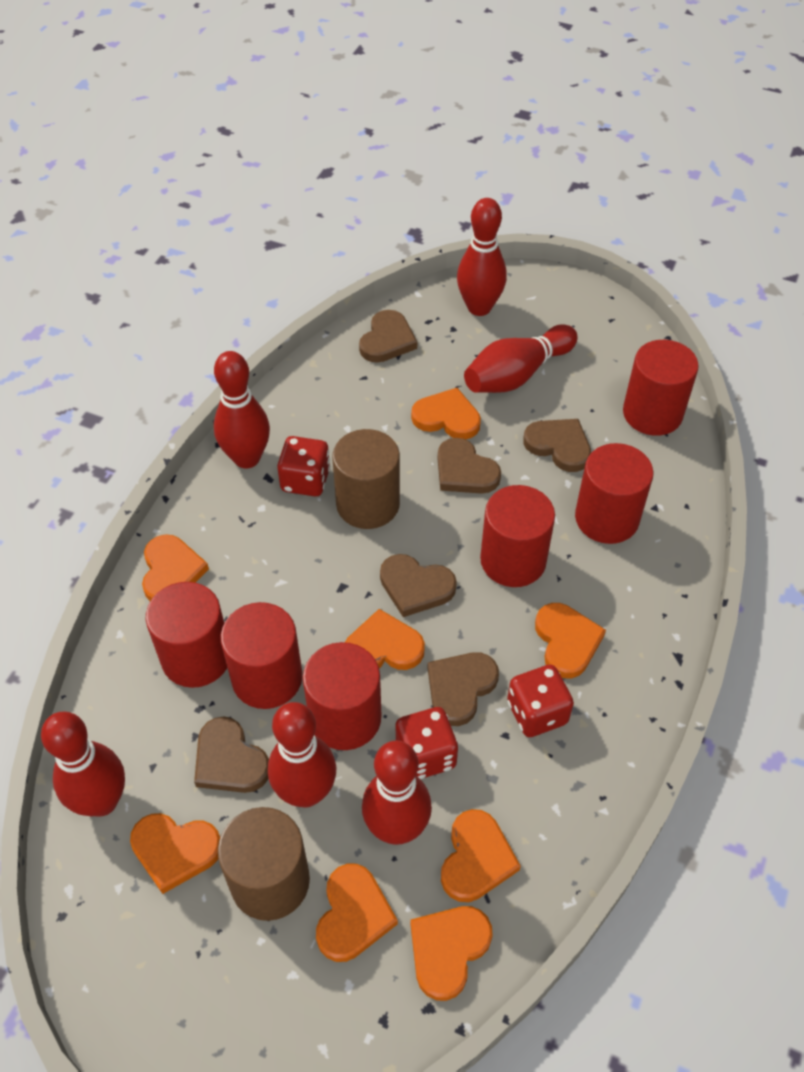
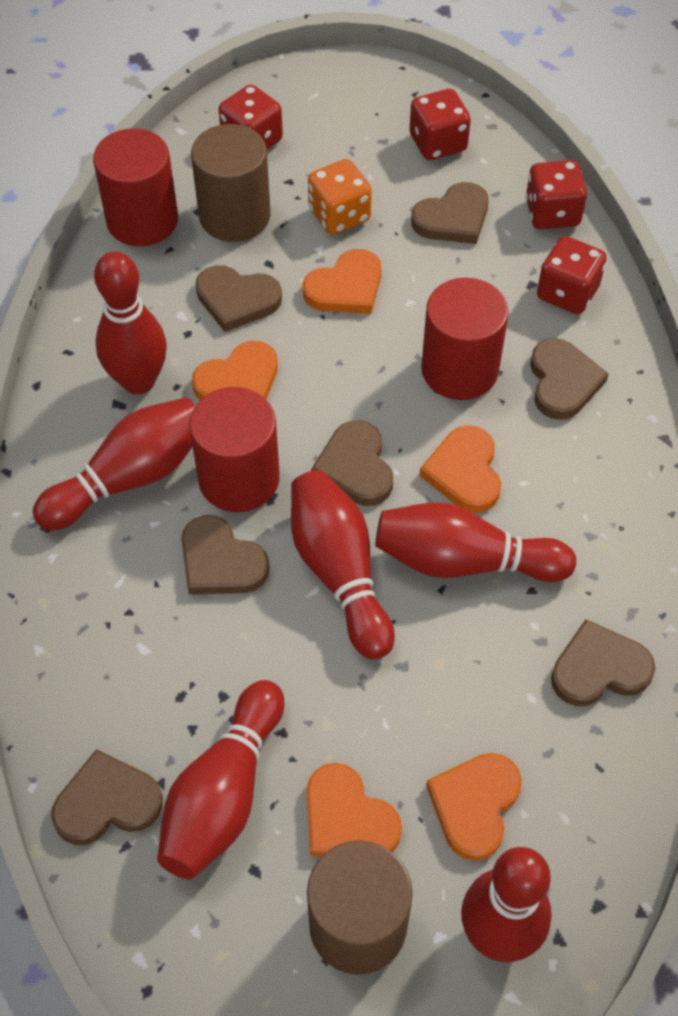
brown heart: [194,717,269,793] [359,310,417,363] [380,554,457,617] [428,652,499,726] [437,438,501,494] [523,419,591,472] = 6 -> [51,749,163,845] [181,515,270,595] [195,265,282,332] [311,420,393,506] [411,182,489,244] [530,338,609,420] [551,619,655,706] = 7
orange dice: none = 0 -> [308,159,372,235] = 1
orange heart: [130,813,220,894] [142,534,209,601] [316,864,398,962] [345,609,425,670] [410,906,493,1001] [411,388,481,439] [441,809,521,902] [535,603,606,678] = 8 -> [192,341,278,400] [303,249,382,314] [306,763,402,857] [419,425,501,513] [426,753,522,861] = 5
red cylinder: [145,582,227,688] [220,602,303,709] [303,642,382,750] [480,485,555,587] [575,443,653,544] [623,340,699,436] = 6 -> [93,128,178,246] [189,387,280,512] [421,278,509,400] = 3
red dice: [277,436,330,496] [396,707,458,779] [507,665,574,737] = 3 -> [218,85,283,149] [409,89,471,160] [525,160,587,230] [537,236,607,314] = 4

